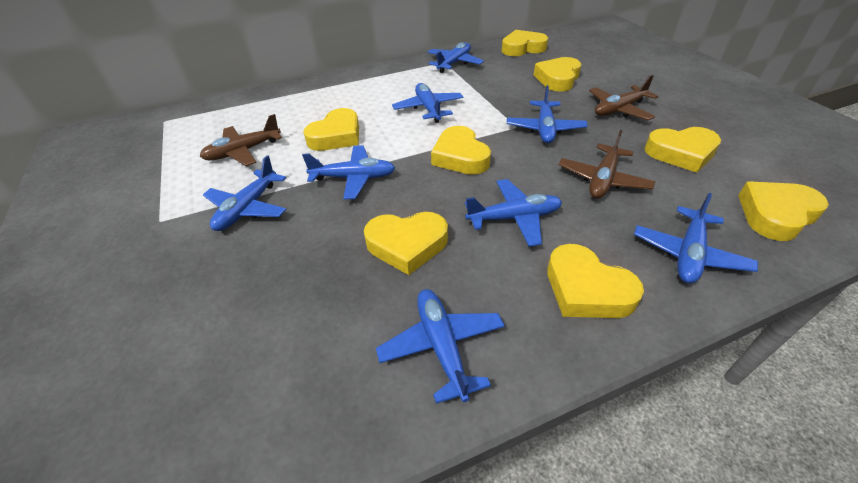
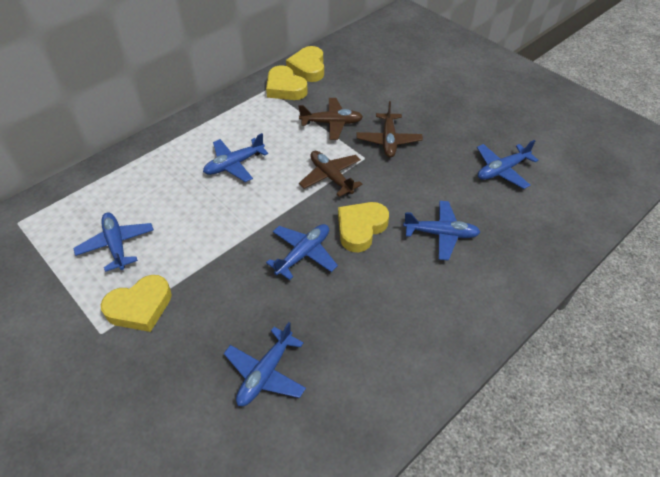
blue plane: [203,155,287,231] [302,145,395,200] [376,289,505,404] [392,83,463,123] [427,42,484,73] [465,179,562,247] [507,85,588,143] [634,193,758,283] = 8 -> [73,213,154,272] [203,133,268,182] [224,322,306,406] [266,224,338,280] [403,201,480,261] [477,140,538,189] = 6
yellow heart: [303,108,359,151] [364,212,448,275] [431,126,491,175] [502,30,548,56] [534,57,581,92] [547,244,644,318] [644,127,721,173] [738,182,829,241] = 8 -> [101,275,172,332] [266,65,308,100] [286,46,324,82] [338,202,389,252] = 4

